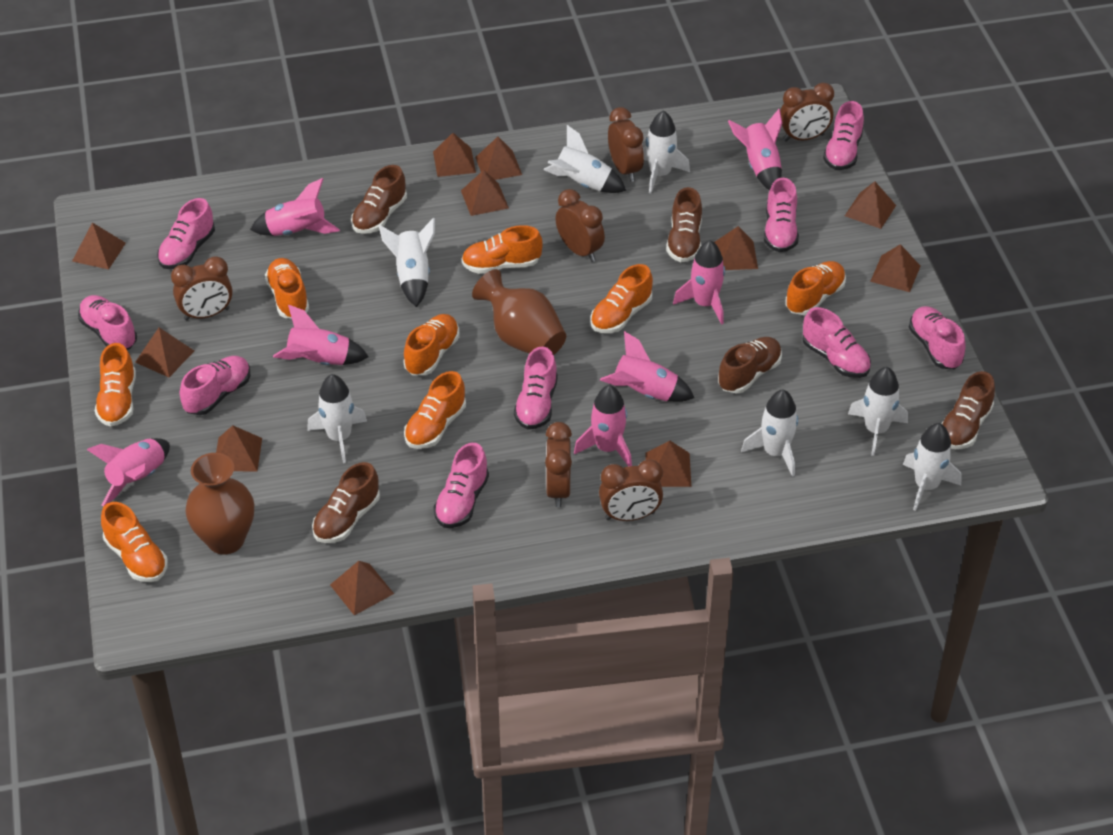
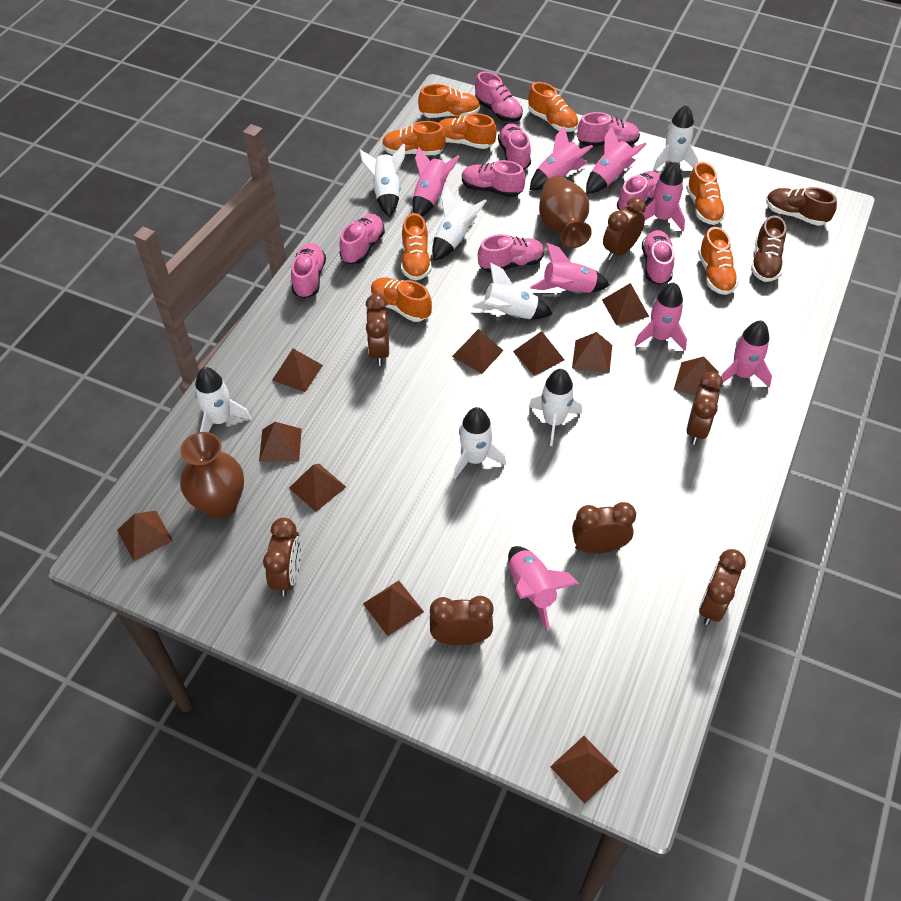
brown clock: [171,256,233,321] [545,422,572,507] [556,189,605,262] [599,459,663,521] [608,107,644,182] [780,83,834,142] = 6 -> [263,518,301,596] [365,294,389,366] [430,596,494,645] [572,502,636,553] [603,197,646,260] [687,372,723,445] [699,549,746,625] = 7
brown shoe: [312,462,380,543] [351,165,407,234] [666,187,702,262] [718,337,782,394] [941,371,995,449] = 5 -> [751,216,786,282] [766,187,837,226] = 2
pink rocket: [87,438,170,507] [250,178,340,236] [273,304,369,365] [574,385,632,466] [600,331,694,402] [673,240,725,325] [728,109,782,190] = 7 -> [413,147,460,217] [508,546,579,631] [530,126,593,190] [530,243,609,294] [586,126,646,194] [635,282,687,351] [641,162,685,231] [721,321,772,387] = 8

